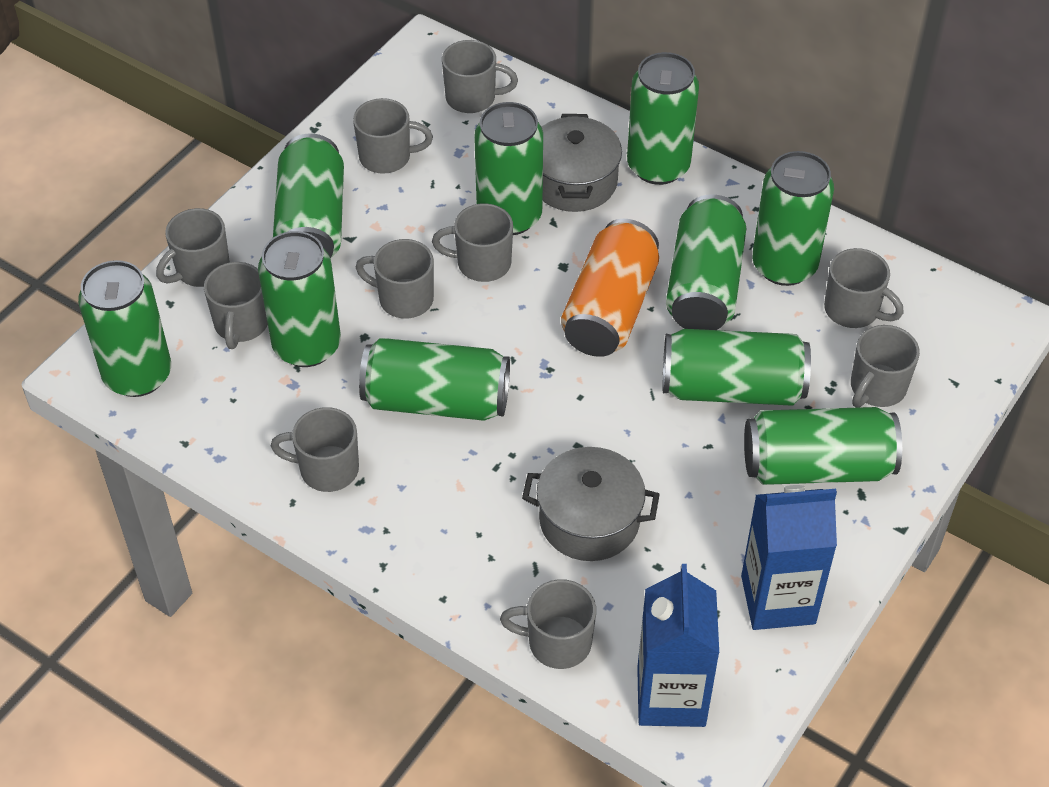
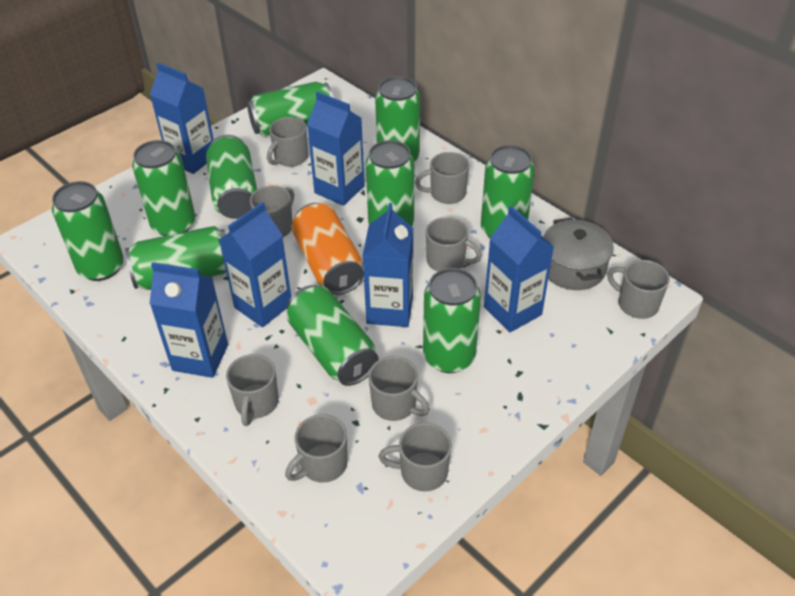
blue carton: [637,564,719,727] [741,485,837,630] = 2 -> [149,262,228,378] [150,63,214,174] [219,202,291,327] [307,92,365,206] [363,203,413,327] [484,206,554,332] = 6
grey mug: [156,208,230,287] [204,262,268,349] [271,407,359,492] [353,98,433,174] [356,239,434,318] [432,203,513,282] [442,40,518,113] [500,579,596,669] [824,248,904,328] [851,325,920,408] = 10 -> [226,354,279,426] [250,185,294,237] [267,117,308,167] [285,414,348,483] [368,356,430,421] [379,423,452,491] [415,152,469,204] [426,217,482,272] [607,260,670,319] = 9
grey pot: [522,447,660,561] [542,114,622,212] = 2 -> [543,217,614,290] = 1

